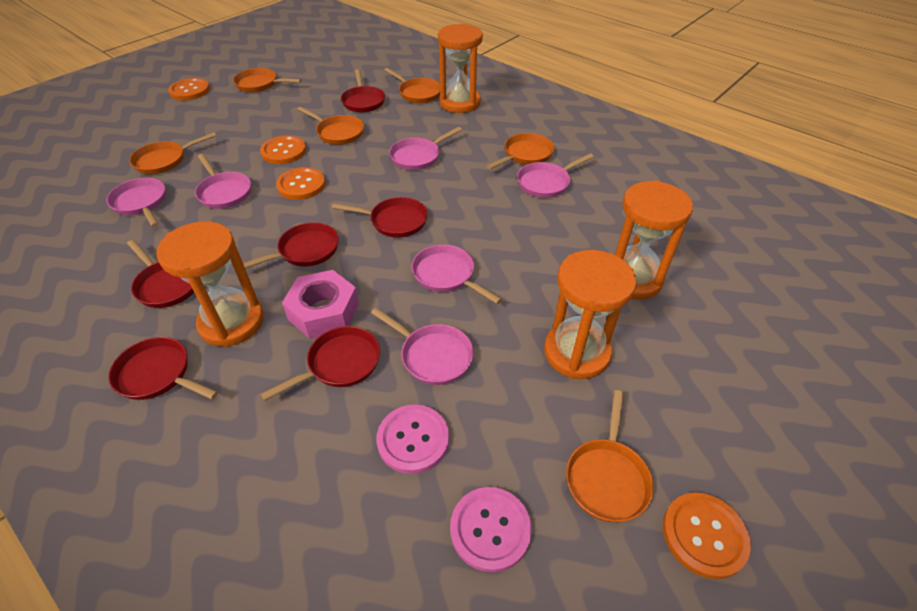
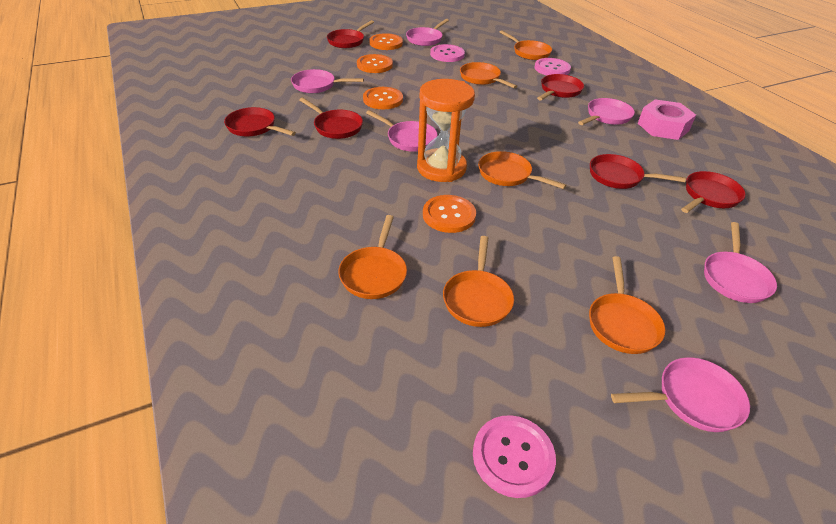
orange hourglass: [156,221,263,347] [438,24,483,113] [544,250,636,379] [615,180,693,300] = 4 -> [417,79,475,182] = 1
pink button: [377,404,449,474] [450,487,532,572] = 2 -> [430,44,465,62] [473,415,556,498] [534,58,571,75] = 3

